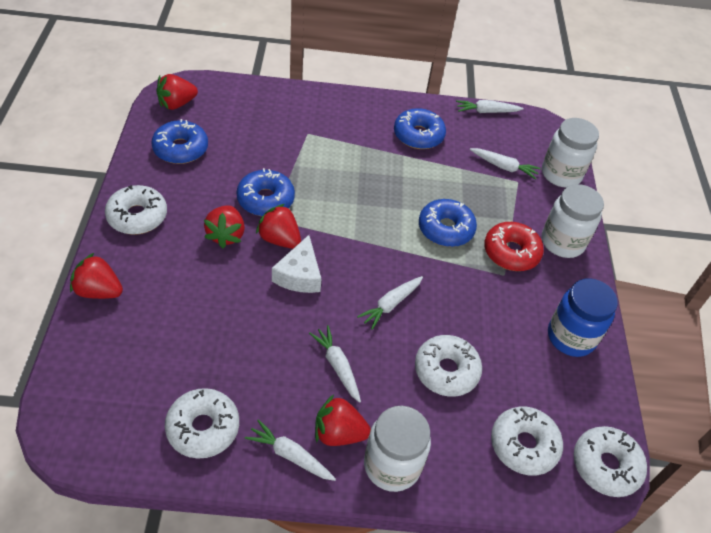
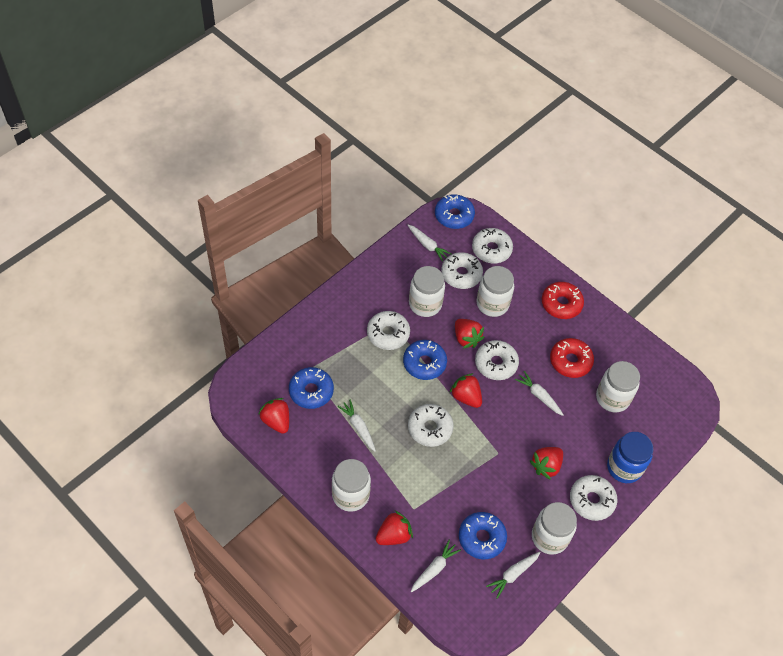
red donut: [484,222,544,271] = 1 -> [542,282,584,319] [550,338,594,378] = 2
white cheese: [272,235,321,293] = 1 -> none = 0
white donut: [105,185,167,235] [165,388,239,459] [415,335,482,397] [491,407,563,476] [573,426,647,497] = 5 -> [367,311,410,350] [408,404,454,447] [441,252,483,289] [472,228,513,263] [475,340,519,380] [570,475,617,521] = 6
white jar: [364,406,431,492] [542,118,599,187] [542,184,604,258] = 3 -> [332,459,371,512] [409,266,445,317] [476,266,514,317] [532,502,577,555] [596,361,640,413] = 5

